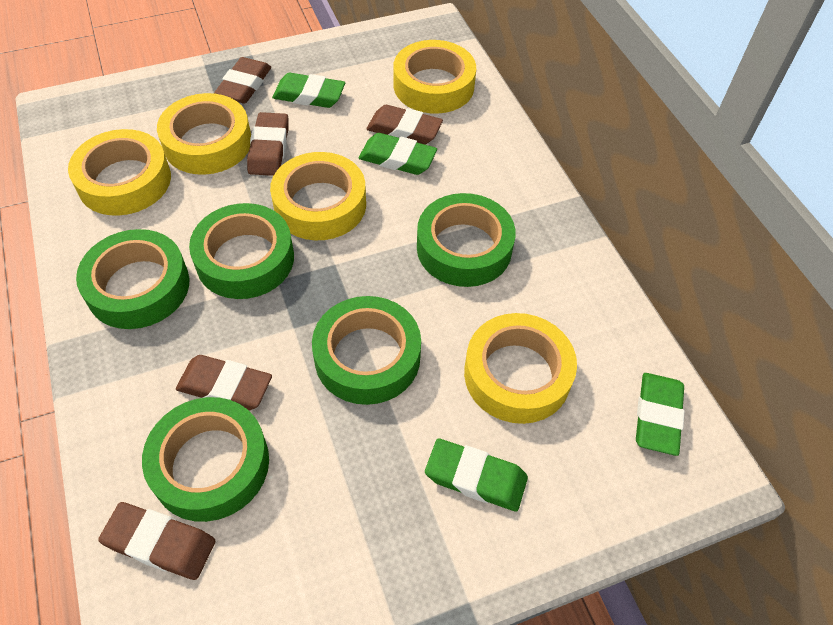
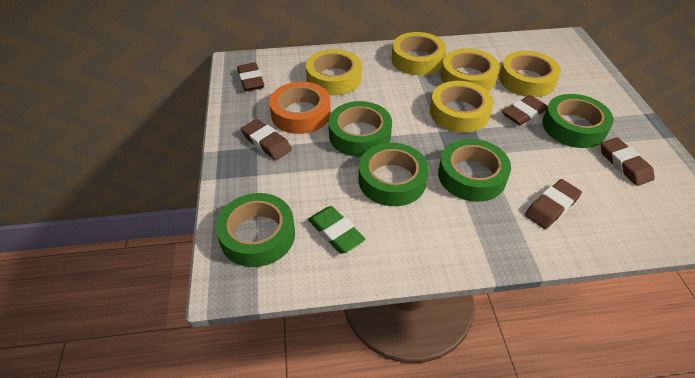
green eraser: [272,73,345,108] [359,133,437,175] [425,438,528,512] [636,373,685,456] = 4 -> [308,206,365,254] = 1
orange tape: none = 0 -> [269,82,331,134] = 1

